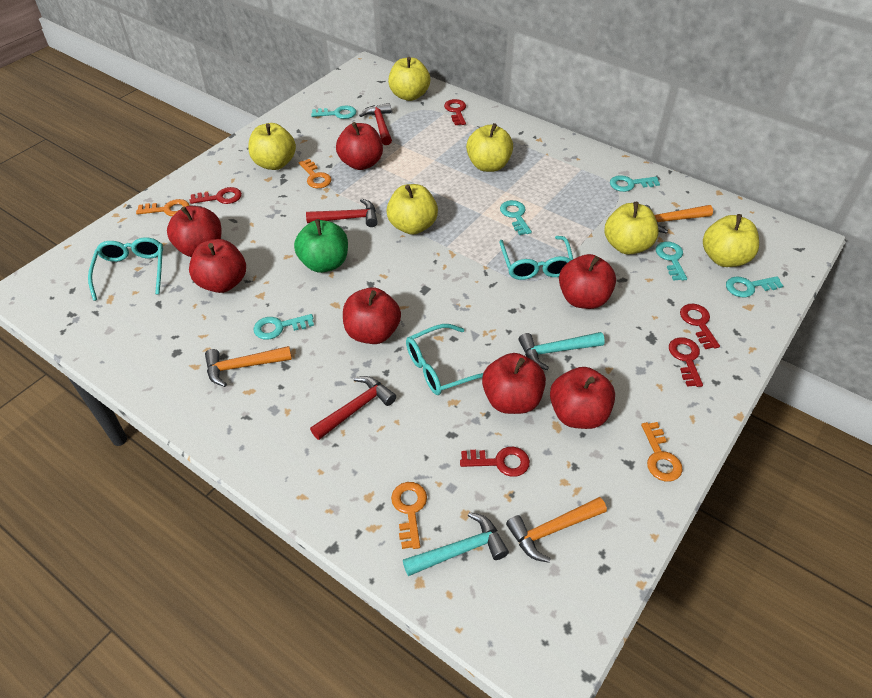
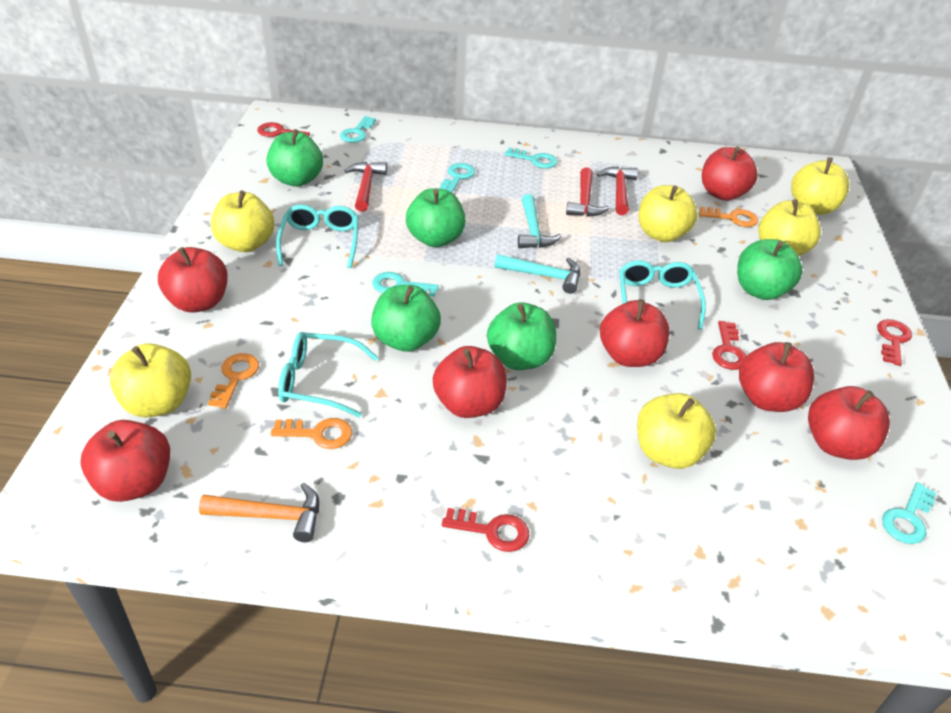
green apple: [294,219,348,273] = 1 -> [267,129,323,187] [371,285,441,352] [406,188,466,247] [487,303,556,370] [737,239,802,300] = 5
orange hammer: [205,346,292,387] [506,497,607,563] [645,205,713,234] = 3 -> [199,483,319,542] = 1
orange key: [136,199,189,216] [299,159,332,188] [391,482,427,549] [641,422,683,482] = 4 -> [208,353,259,409] [271,418,352,449] [699,207,758,227] = 3
red key: [190,187,242,204] [444,99,466,125] [460,447,530,477] [669,337,703,387] [680,304,720,349] = 5 -> [257,122,310,137] [442,508,529,552] [712,321,747,370] [877,319,912,366] = 4
turquoise key: [254,314,314,340] [311,105,356,119] [500,200,532,235] [610,175,660,192] [656,242,687,281] [726,276,783,298] = 6 -> [340,116,376,143] [372,272,439,297] [439,163,475,192] [504,147,558,168] [882,482,936,544] = 5

